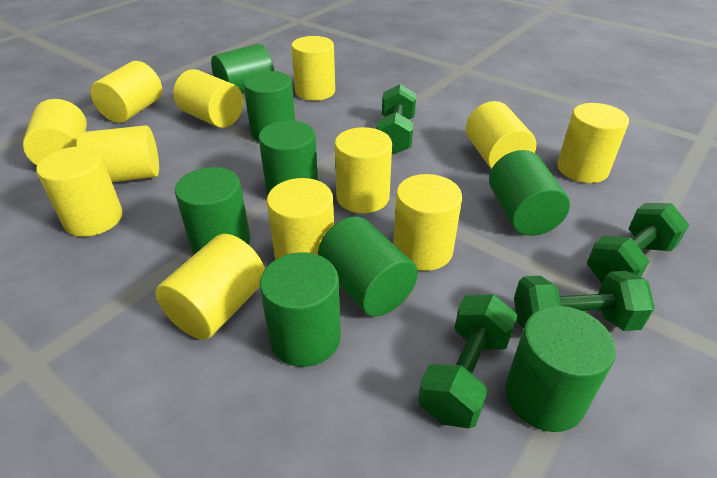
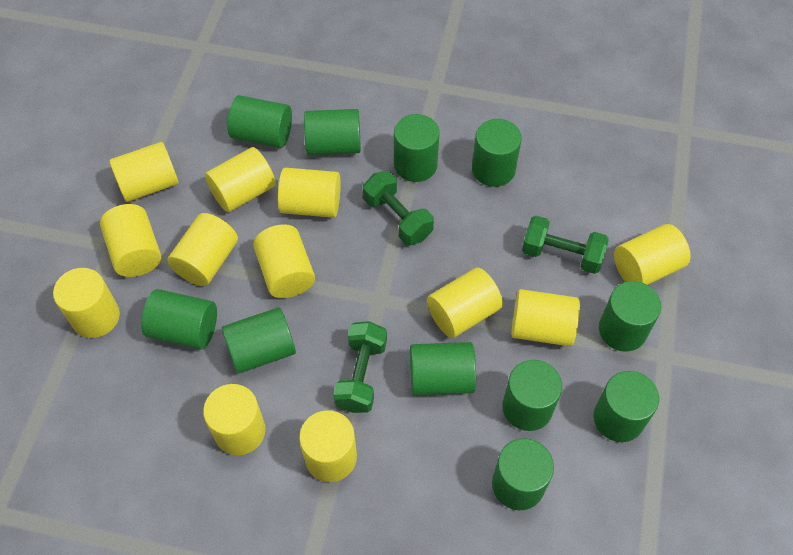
green cylinder: [175,167,250,254] [211,44,274,93] [243,71,295,142] [259,120,318,195] [260,252,341,367] [318,217,418,316] [489,150,570,236] [505,306,616,432] = 8 -> [141,289,217,349] [222,307,296,374] [228,95,292,148] [304,109,361,155] [394,114,440,182] [410,342,476,395] [472,119,522,187] [492,438,554,510] [502,360,562,431] [593,371,659,442] [599,281,661,351] = 11
green dumbbell: [376,84,416,155] [418,294,518,428] [514,271,655,331] [587,203,689,284] = 4 -> [333,321,387,413] [363,171,434,245] [522,216,609,274] = 3

